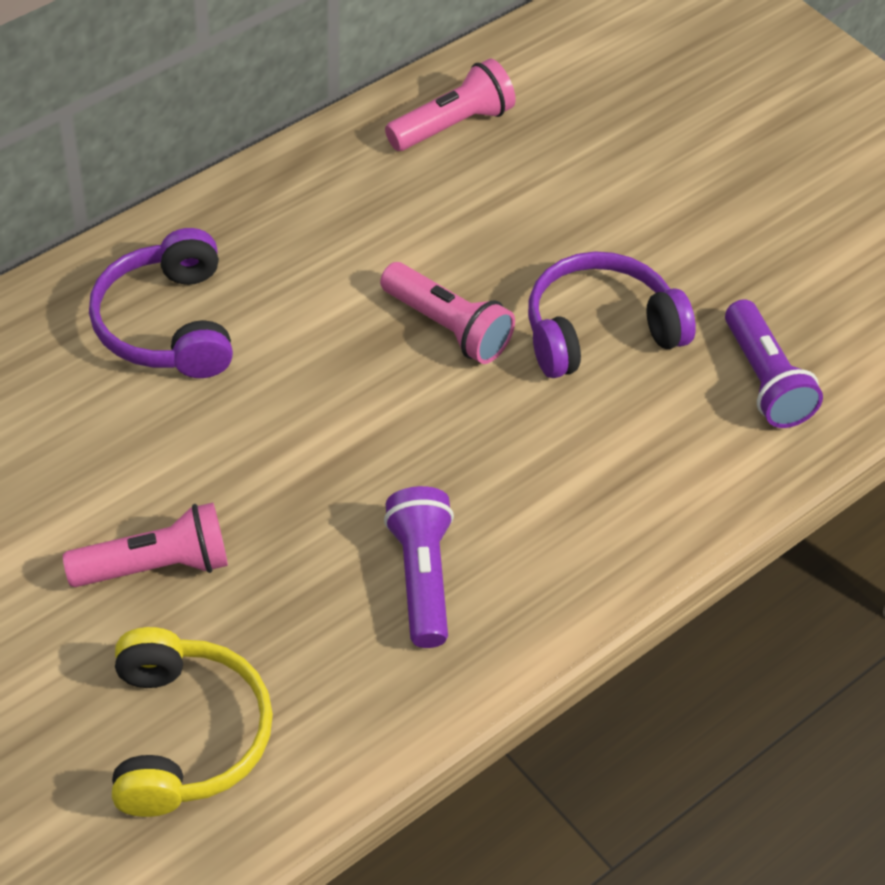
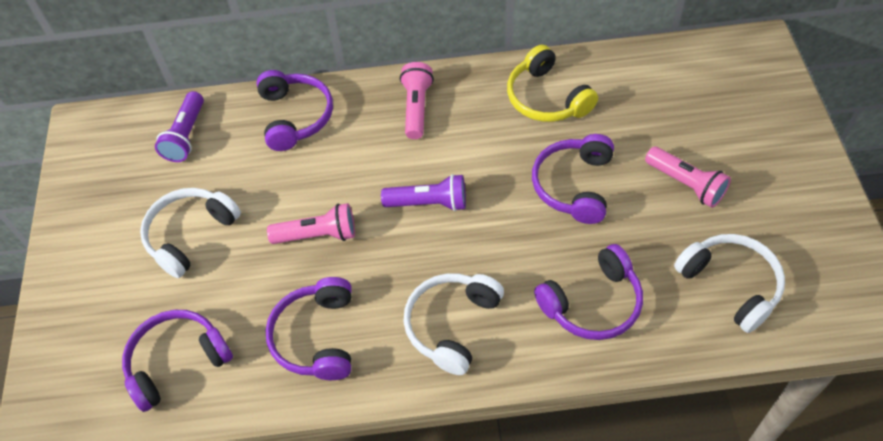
purple headphones: [89,228,233,378] [528,252,696,378] = 2 -> [122,310,233,412] [256,70,333,151] [265,277,352,380] [532,134,614,224] [534,244,643,340] = 5
white headphones: none = 0 -> [140,188,241,278] [403,273,504,375] [674,234,785,333] = 3

